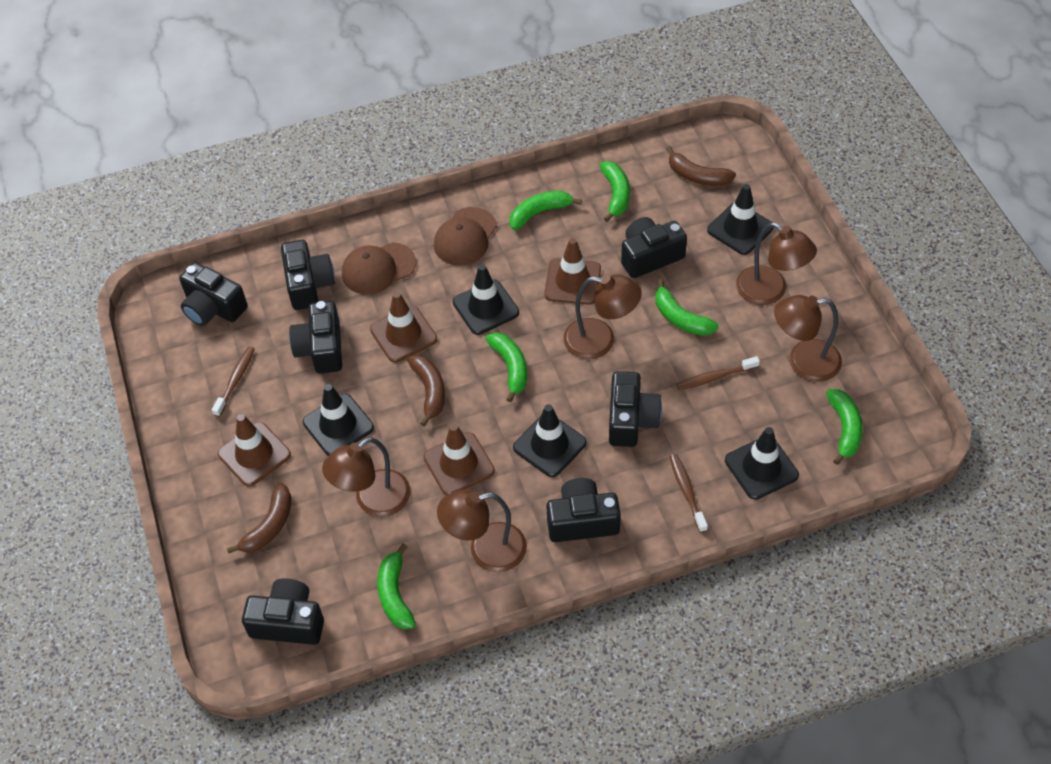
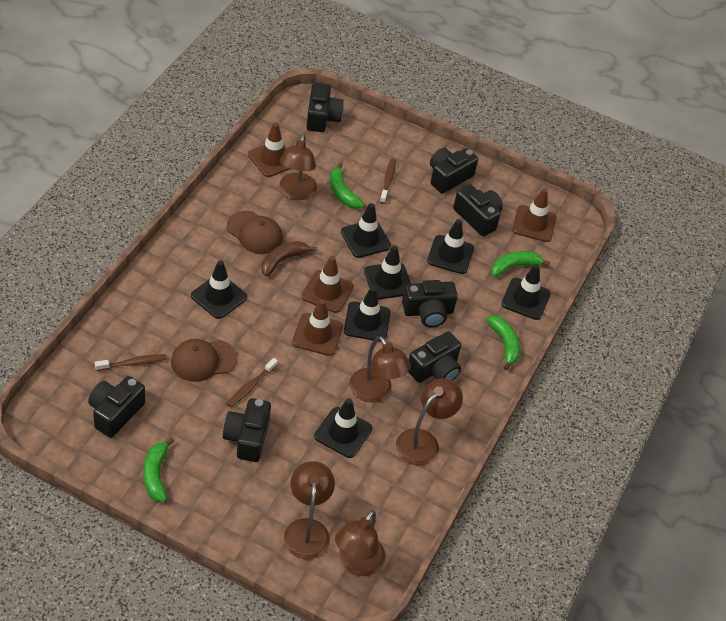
black traffic cone: [303,384,374,456] [453,264,519,335] [513,404,587,477] [707,184,774,255] [725,427,799,500] = 5 -> [191,260,247,319] [314,398,372,458] [341,203,391,258] [344,286,391,342] [364,245,411,299] [427,219,474,274] [501,264,551,320] = 7
brown banana: [227,483,292,554] [407,354,445,427] [666,146,736,186] = 3 -> [261,241,317,276] = 1
green banana: [377,543,416,629] [485,332,527,402] [509,191,582,230] [600,161,630,222] [655,279,719,336] [826,389,863,465] = 6 -> [143,437,174,502] [330,163,364,209] [486,315,520,370] [491,251,550,277] = 4

